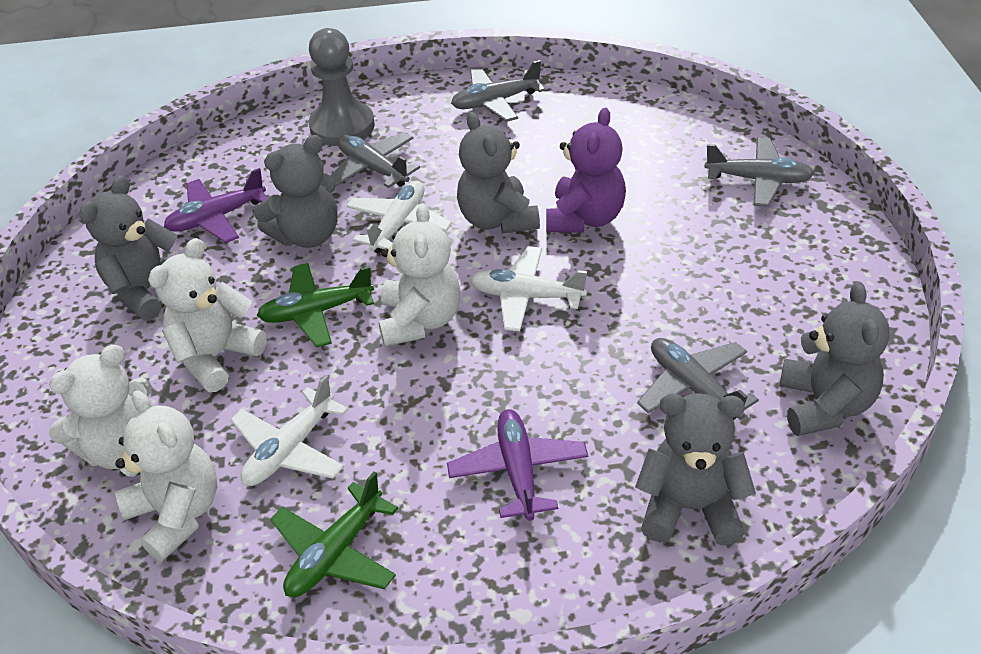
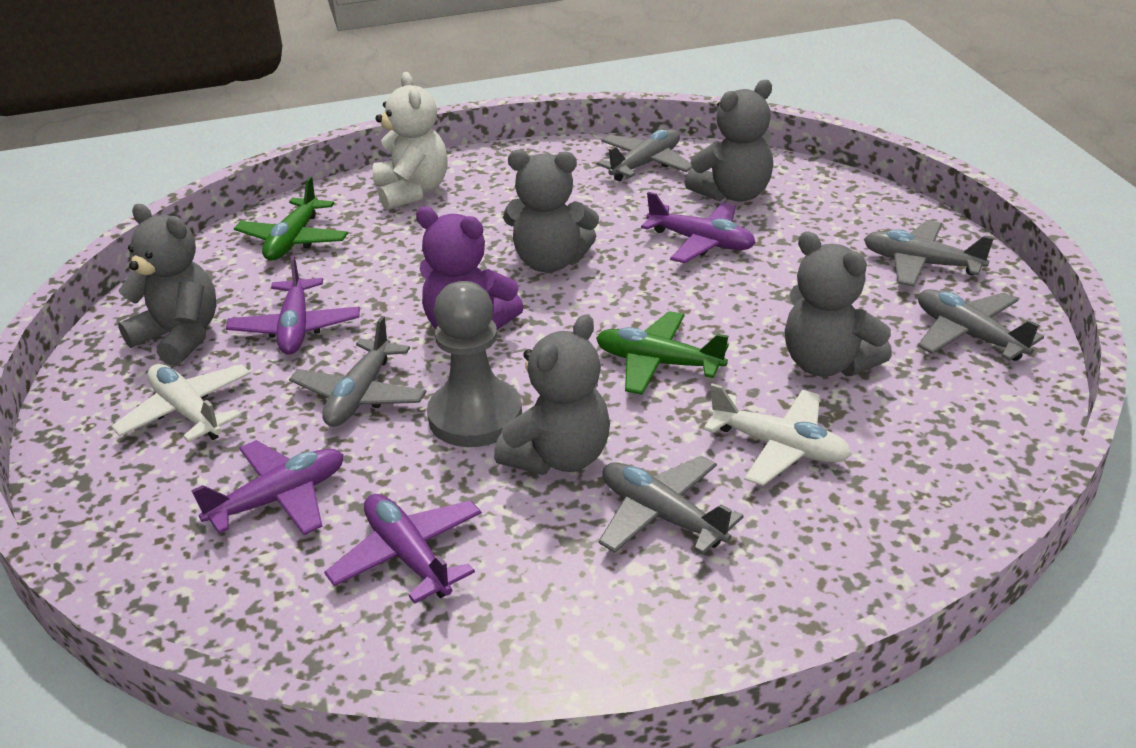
grey plane: [330,132,420,188] [451,60,545,122] [637,338,759,420] [704,137,815,207] = 4 -> [289,316,427,427] [597,129,692,181] [599,456,743,554] [864,220,994,287] [918,289,1044,361] = 5
purple plane: [164,168,267,243] [447,409,588,521] = 2 -> [191,440,344,535] [226,255,360,355] [324,494,482,604] [641,192,756,263] = 4
white plane: [230,375,349,486] [346,181,452,254] [470,246,587,331] = 3 -> [111,364,251,442] [703,383,852,486] = 2
white teddy bear: [49,345,152,469] [115,390,217,561] [148,238,267,392] [378,203,461,346] = 4 -> [373,72,448,210] = 1

